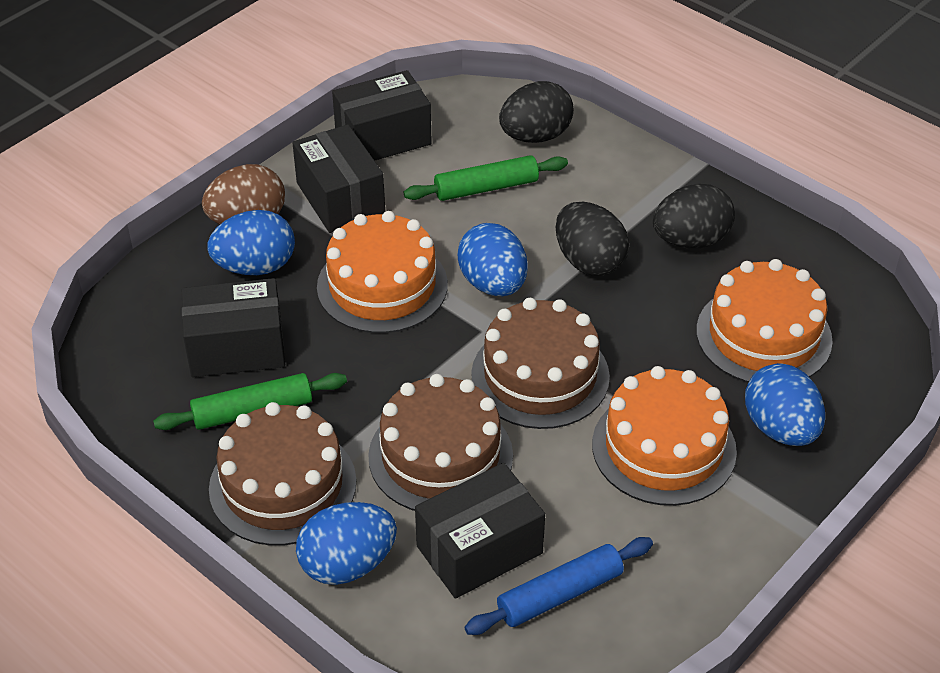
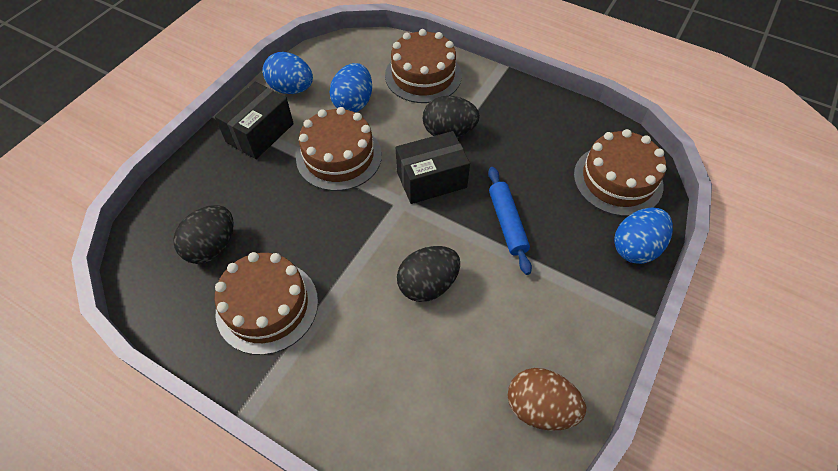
black box: [182,278,285,377] [292,124,385,233] [332,70,432,161] [415,463,545,599] = 4 -> [215,82,294,159] [396,131,470,204] = 2
blue egg: [208,210,295,275] [296,502,397,585] [458,223,528,296] [745,363,825,446] = 4 -> [263,52,313,94] [330,63,372,113] [614,207,673,264] = 3
brown cake: [209,402,356,546] [368,374,513,511] [471,298,610,429] = 3 -> [215,252,318,355] [296,107,382,191] [385,29,462,103] [574,129,666,216] = 4
green rolling pin: [153,373,347,430] [404,155,568,201] = 2 -> none = 0
orange cake: [317,211,448,333] [592,366,737,506] [696,259,833,383] = 3 -> none = 0

